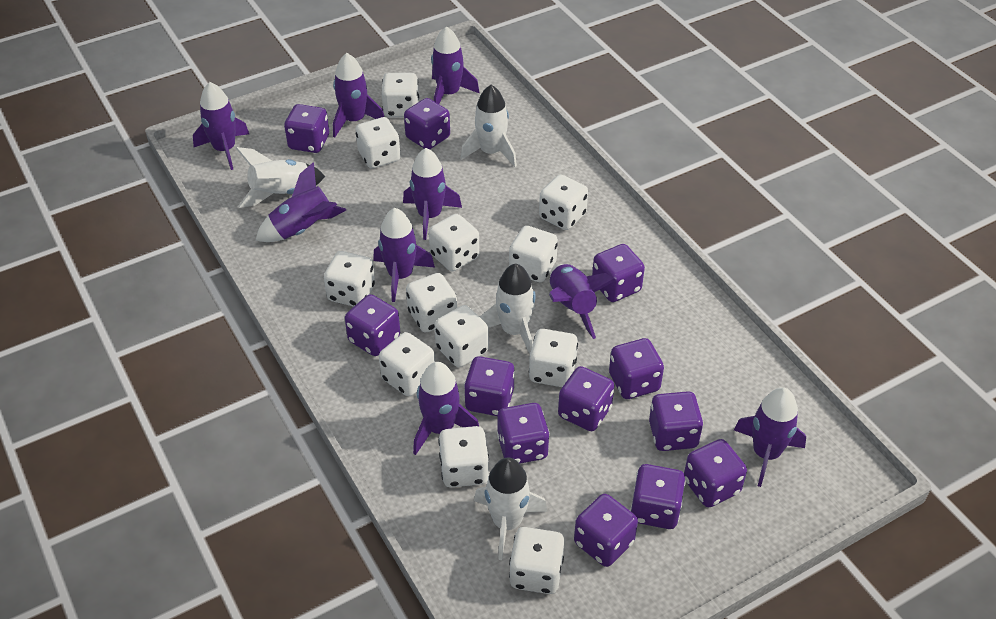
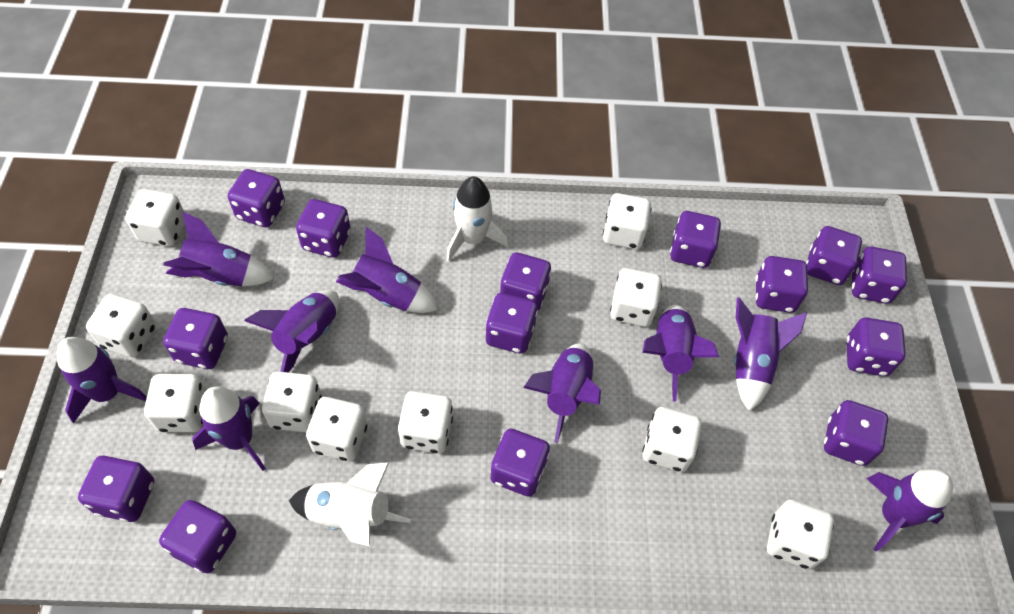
purple dice: [284,104,329,153] [345,294,400,356] [404,98,450,149] [464,356,515,416] [497,403,550,464] [558,366,614,431] [574,494,638,567] [592,244,645,302] [609,338,664,399] [630,464,686,529] [649,391,703,451] [684,439,747,507] = 12 -> [78,456,154,522] [159,500,236,573] [163,308,228,369] [228,169,285,227] [296,199,351,258] [485,293,538,354] [490,429,550,497] [500,252,551,311] [670,211,721,268] [755,256,808,313] [806,226,862,285] [824,400,888,466] [846,317,906,376] [852,246,907,304] = 14
white dice: [324,251,375,307] [355,117,400,168] [379,332,435,396] [382,73,419,117] [406,273,457,332] [429,214,479,271] [435,305,489,367] [438,426,489,488] [509,226,558,282] [509,527,564,594] [529,329,578,387] [539,175,588,230] = 12 -> [86,294,156,357] [125,189,185,246] [144,374,206,432] [262,372,322,432] [306,397,367,461] [398,391,453,453] [603,193,651,249] [610,268,662,327] [642,407,702,472] [767,500,834,569] = 10
white rocket: [236,147,325,208] [460,85,517,167] [474,457,548,560] [480,263,536,354] = 4 -> [289,462,411,546] [446,176,509,262] = 2

